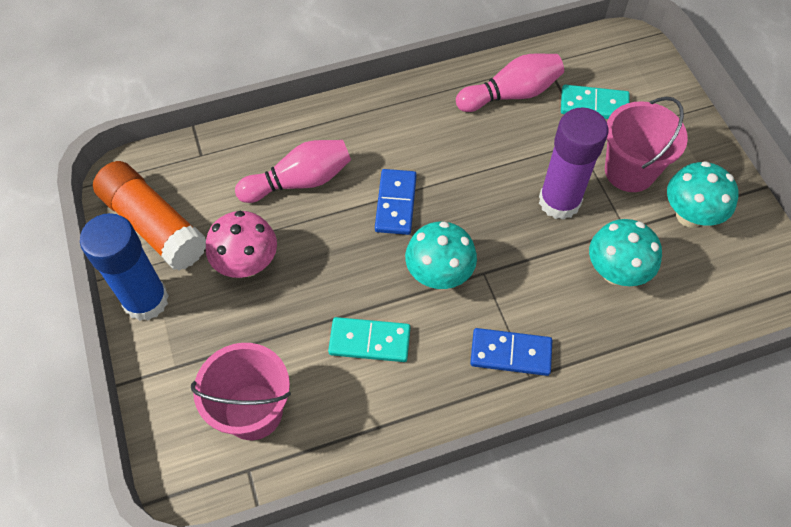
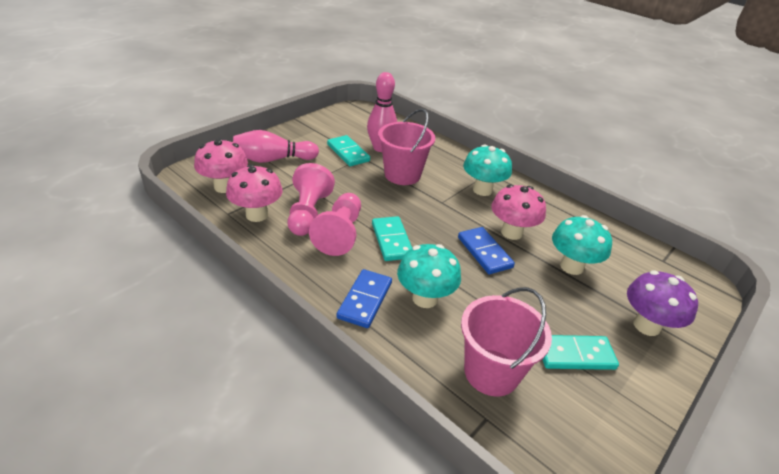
blue glue stick: [80,213,169,321] = 1 -> none = 0
orange glue stick: [93,161,206,271] = 1 -> none = 0
pink mushroom: [206,211,277,278] = 1 -> [194,138,248,193] [226,164,283,222] [491,184,546,240] = 3
pink pawn: none = 0 -> [288,163,335,236] [309,193,361,256] = 2
purple glue stick: [539,107,609,220] = 1 -> none = 0
purple mushroom: none = 0 -> [627,270,698,336] = 1
turquoise domino: [328,317,411,362] [561,85,629,119] = 2 -> [327,135,370,166] [372,216,412,261] [542,335,619,370] = 3

